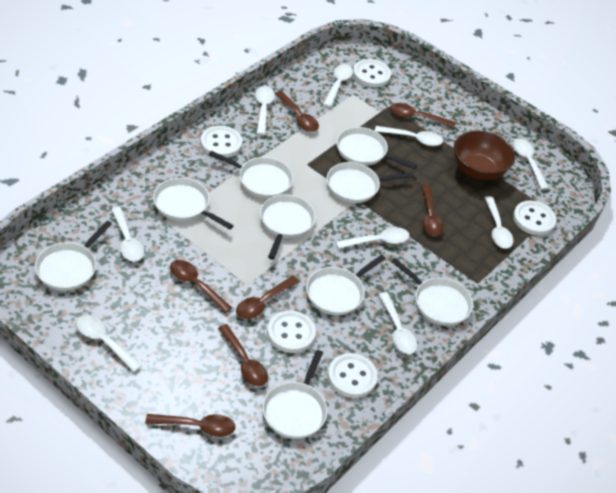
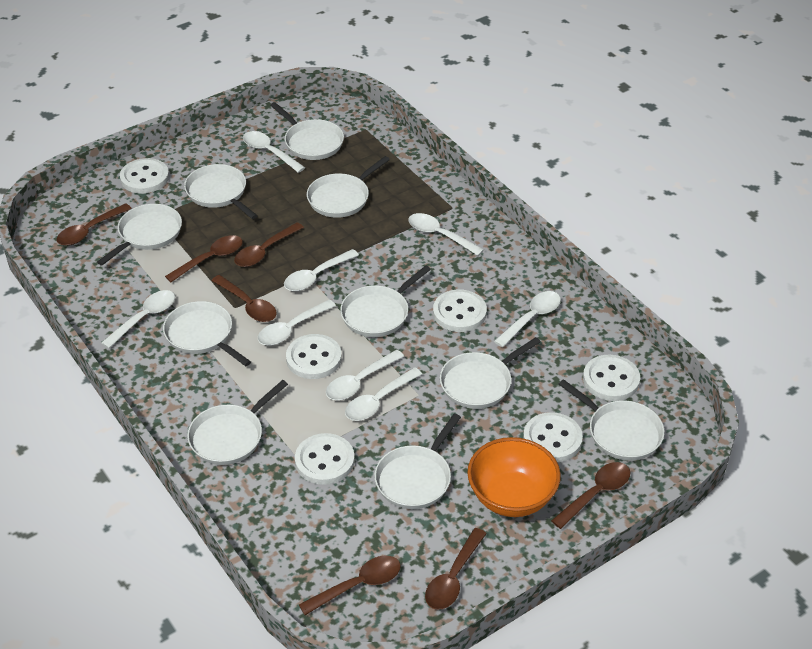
brown bowl: [454,131,515,180] = 1 -> none = 0
orange bowl: none = 0 -> [467,437,561,517] = 1
white button: [200,126,242,158] [267,311,316,353] [328,353,378,398] [353,59,391,88] [513,201,556,235] = 5 -> [120,158,169,193] [286,334,342,379] [295,433,355,485] [433,289,487,332] [523,412,583,462] [583,355,640,401] = 6
white pan: [35,221,112,291] [153,178,234,229] [209,151,293,199] [260,194,316,260] [262,350,327,439] [306,255,386,315] [327,162,413,203] [336,127,417,169] [391,258,473,326] = 9 -> [97,204,182,266] [163,301,251,366] [184,164,258,219] [187,380,288,465] [270,102,344,160] [307,156,390,218] [340,265,431,337] [374,414,461,509] [440,337,541,409] [559,379,664,461] = 10
white spoon: [76,315,142,372] [111,207,144,262] [255,86,275,135] [323,64,353,107] [336,227,409,249] [375,126,443,146] [378,292,417,354] [485,196,513,249] [513,138,549,190] = 9 -> [101,290,175,349] [243,131,305,173] [258,299,336,346] [284,249,359,291] [326,350,404,400] [345,367,422,421] [408,213,484,256] [494,291,561,347] = 8

